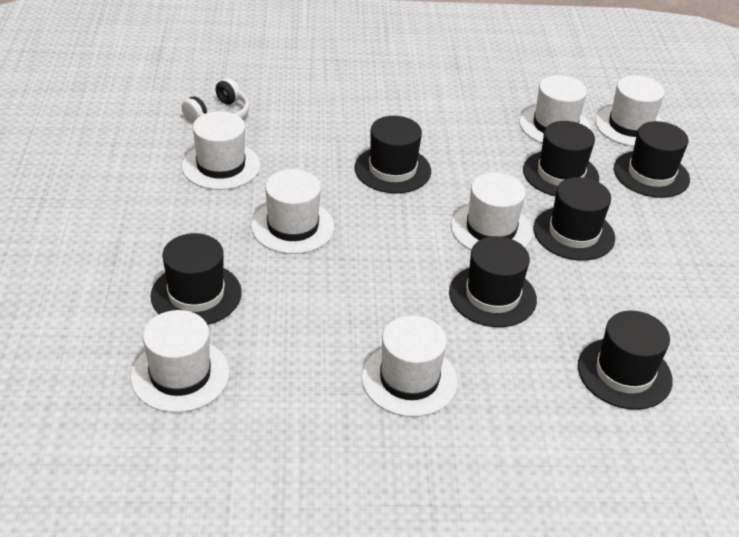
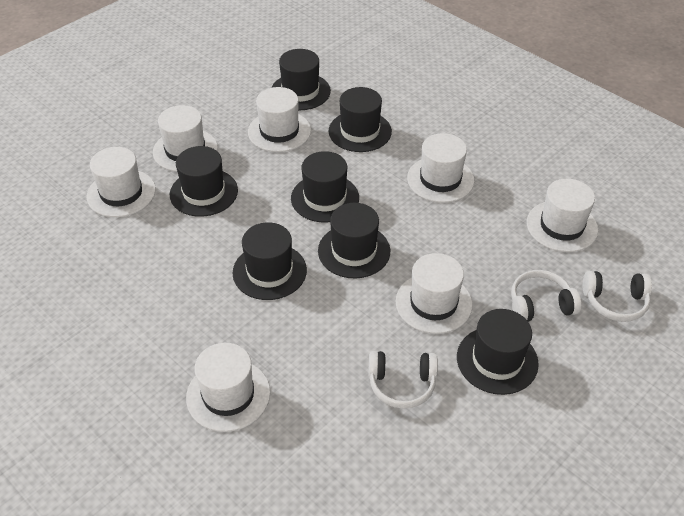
white headphones: [182,78,250,123] = 1 -> [368,351,438,409] [511,270,581,322] [583,271,652,322] = 3

